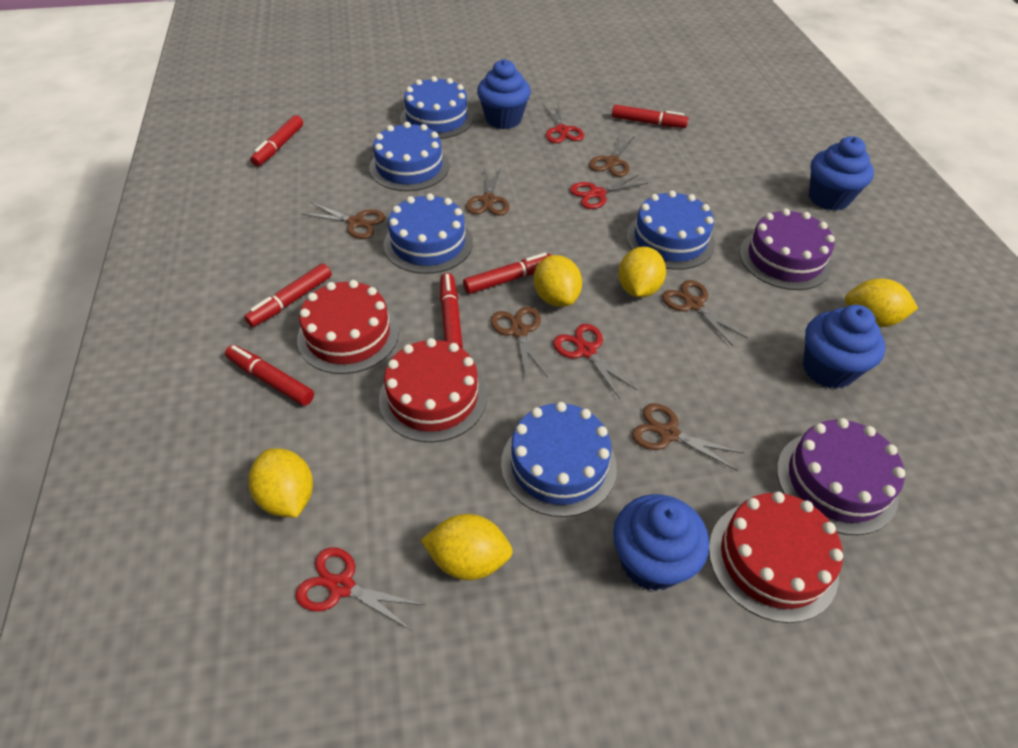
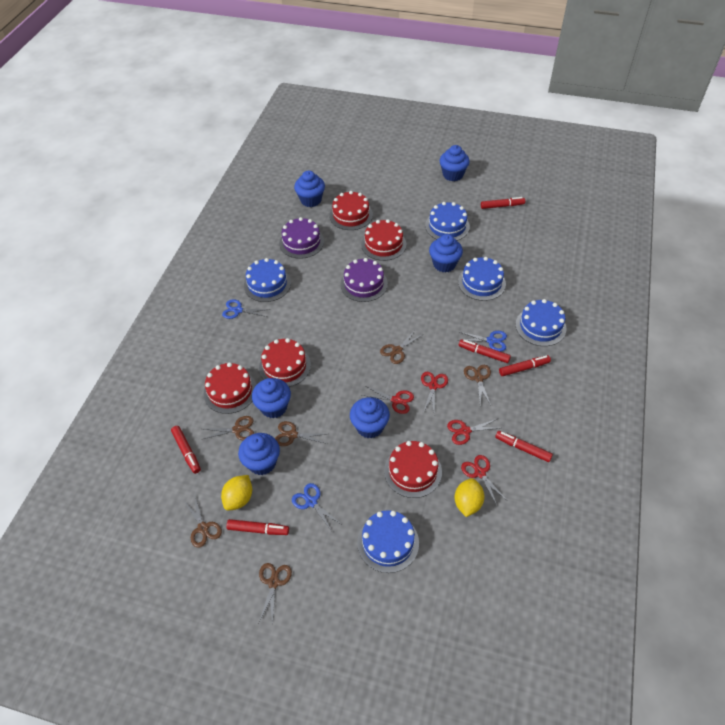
blue cupcake: [477,59,531,129] [613,494,709,591] [803,305,885,389] [809,136,874,211] = 4 -> [238,433,280,475] [252,378,291,418] [294,171,325,207] [350,397,390,438] [429,234,463,273] [440,145,470,181] = 6
blue scissors: none = 0 -> [222,299,270,319] [292,483,341,532] [458,331,507,352] = 3
red cake: [297,280,399,374] [379,338,487,443] [709,492,843,623] = 3 -> [204,362,256,414] [259,338,311,387] [329,191,373,230] [361,219,406,261] [384,441,442,498] = 5
yellow lemon: [249,448,313,518] [421,514,513,580] [534,255,582,307] [618,247,666,298] [845,279,918,327] = 5 -> [221,475,252,511] [455,478,484,517] = 2

